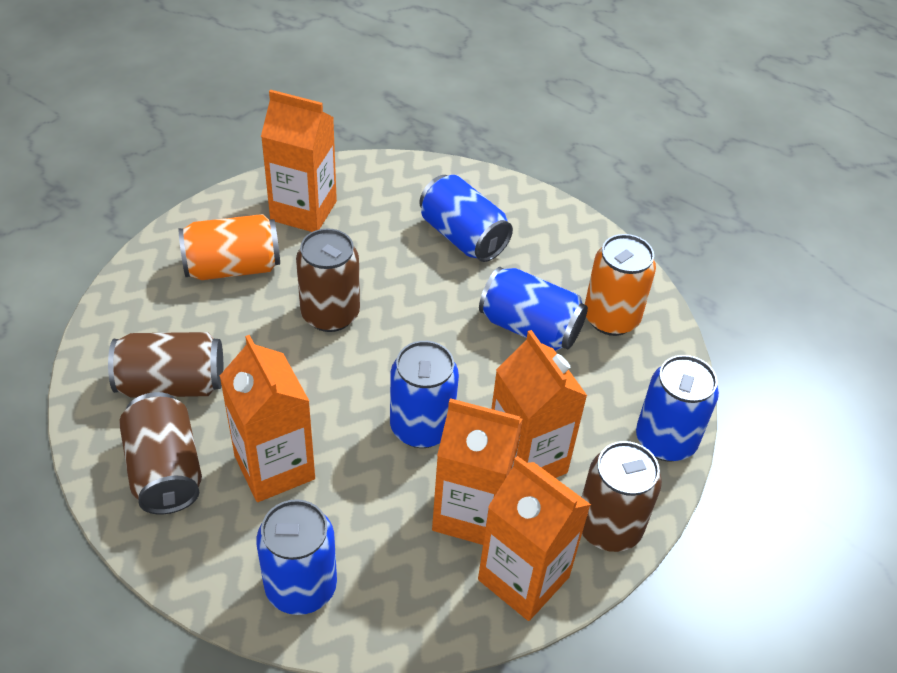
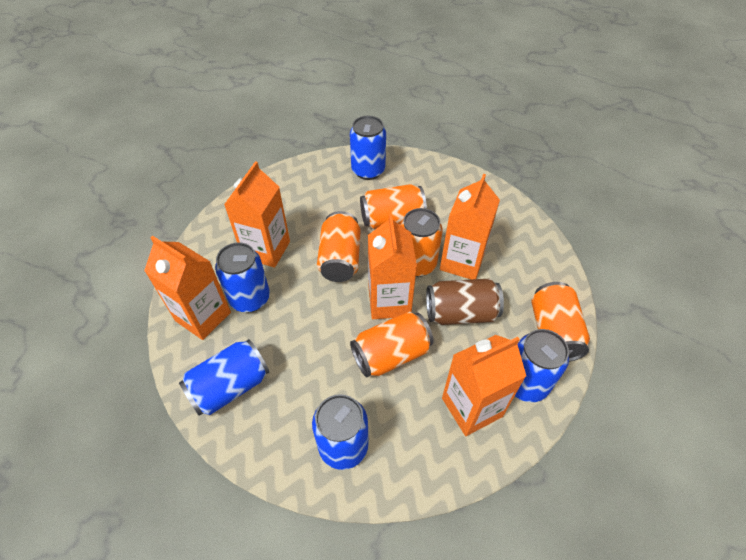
brown can: [108,332,223,398] [119,392,202,514] [296,228,360,332] [582,441,662,552] = 4 -> [426,279,504,325] = 1
orange can: [179,214,280,280] [585,234,656,336] = 2 -> [317,211,361,282] [350,311,433,377] [360,184,427,229] [400,208,443,277] [531,282,590,362] = 5

